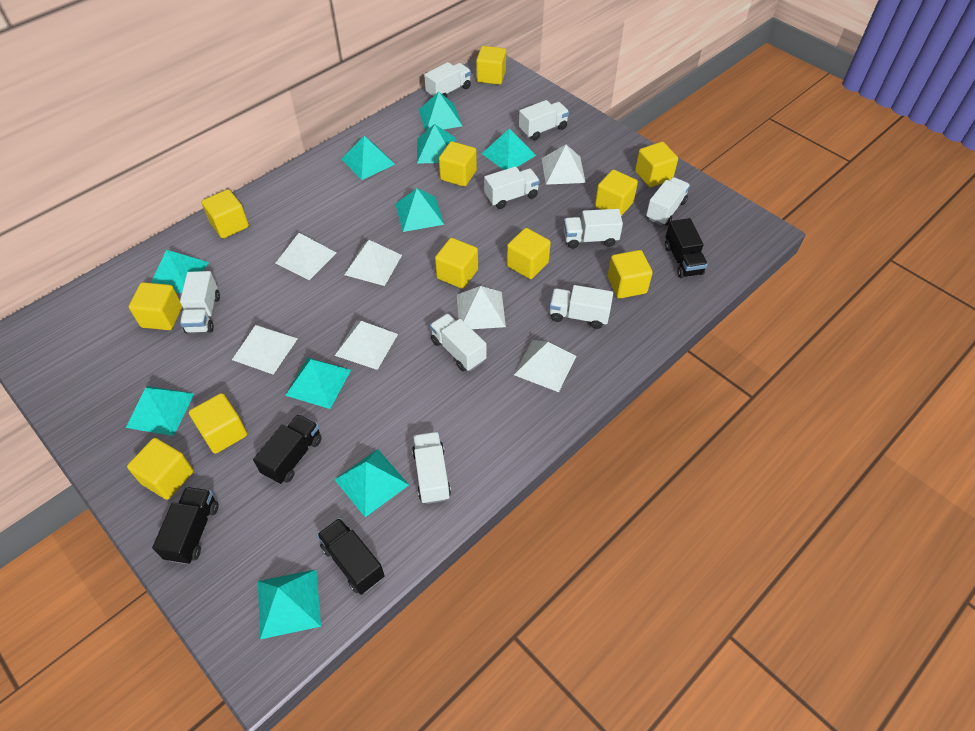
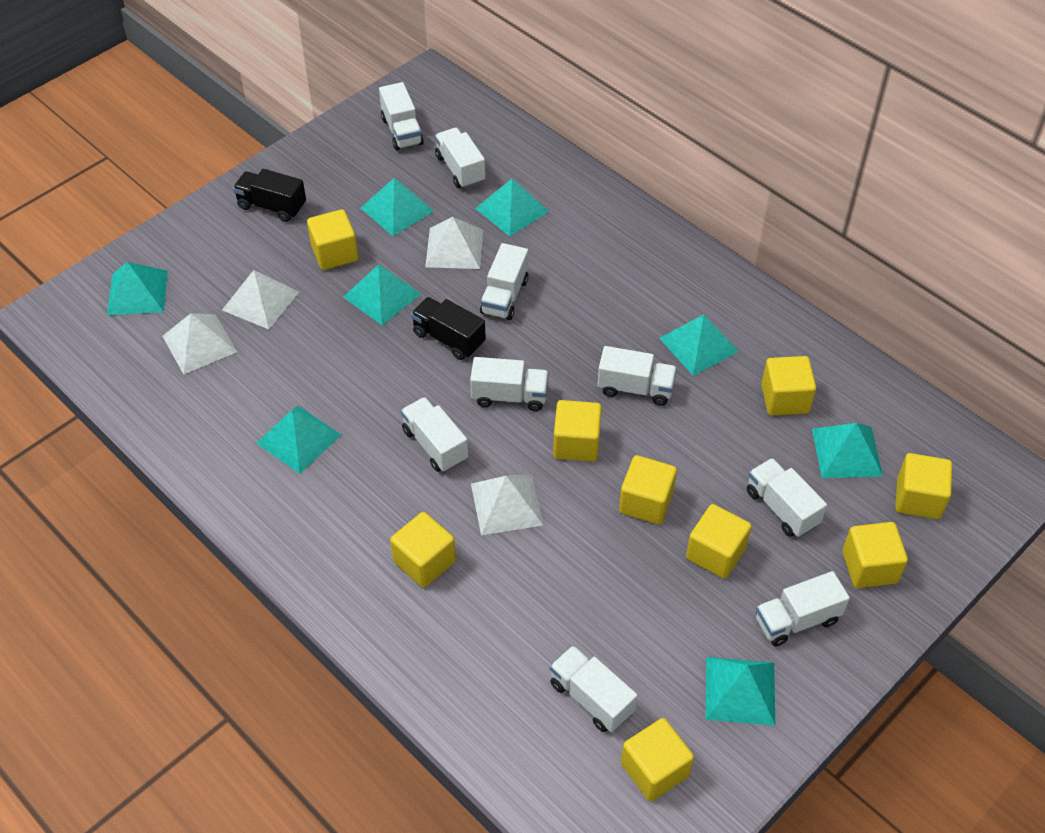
black truck: [152,487,219,564] [253,414,322,484] [317,518,385,595] [665,218,708,278] = 4 -> [233,169,306,222] [411,297,486,360] = 2
turquoise pyramid: [126,386,194,436] [151,250,209,293] [258,569,321,639] [285,357,351,409] [334,449,409,517] [342,136,395,180] [395,188,444,232] [417,124,455,164] [419,92,462,131] [481,128,536,170] = 10 -> [107,262,168,315] [256,406,341,474] [343,264,421,325] [361,178,434,236] [475,179,550,237] [659,314,739,376] [706,657,775,726] [812,423,883,478] = 8
white pyramid: [232,325,298,374] [276,233,336,280] [334,321,398,370] [344,240,402,286] [457,286,506,329] [514,340,577,392] [542,144,586,185] = 7 -> [163,313,237,374] [222,270,299,329] [425,217,483,269] [471,474,543,535] = 4
yellow cube: [127,438,194,500] [129,282,182,330] [189,393,247,454] [202,189,249,239] [435,238,478,289] [439,141,477,187] [476,46,506,85] [507,228,551,279] [595,170,638,216] [608,250,653,299] [635,142,678,187] = 11 -> [307,209,358,270] [390,512,456,588] [553,400,602,462] [619,455,677,524] [621,718,694,801] [686,504,752,579] [761,356,816,416] [842,522,908,588] [895,453,952,519] = 9

